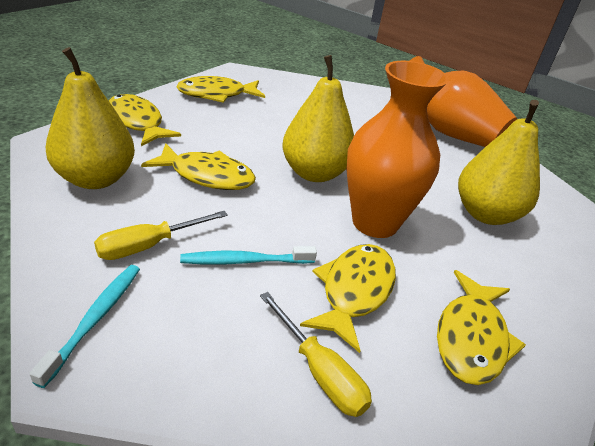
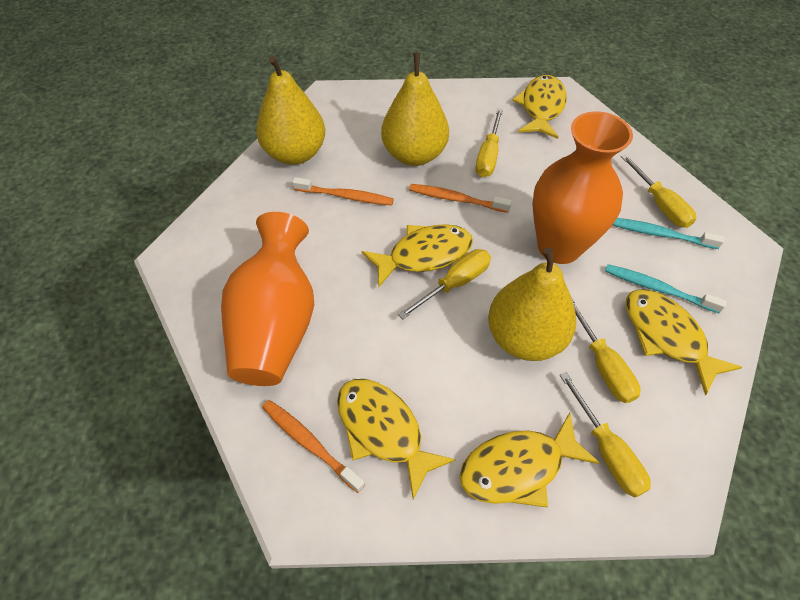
orange toothbrush: none = 0 -> [262,400,365,493] [292,177,394,205] [409,184,512,213] = 3
yellow screwdriver: [94,211,228,260] [260,292,372,417] = 2 -> [398,249,491,319] [475,109,503,177] [560,372,651,497] [571,297,640,403] [621,154,696,228] = 5

